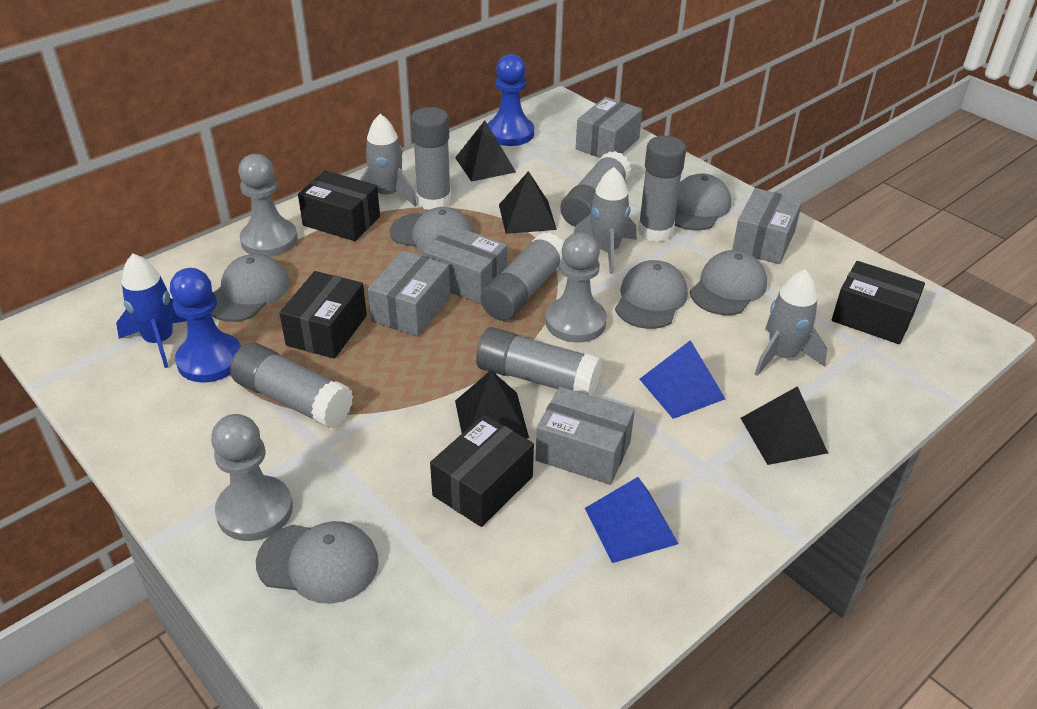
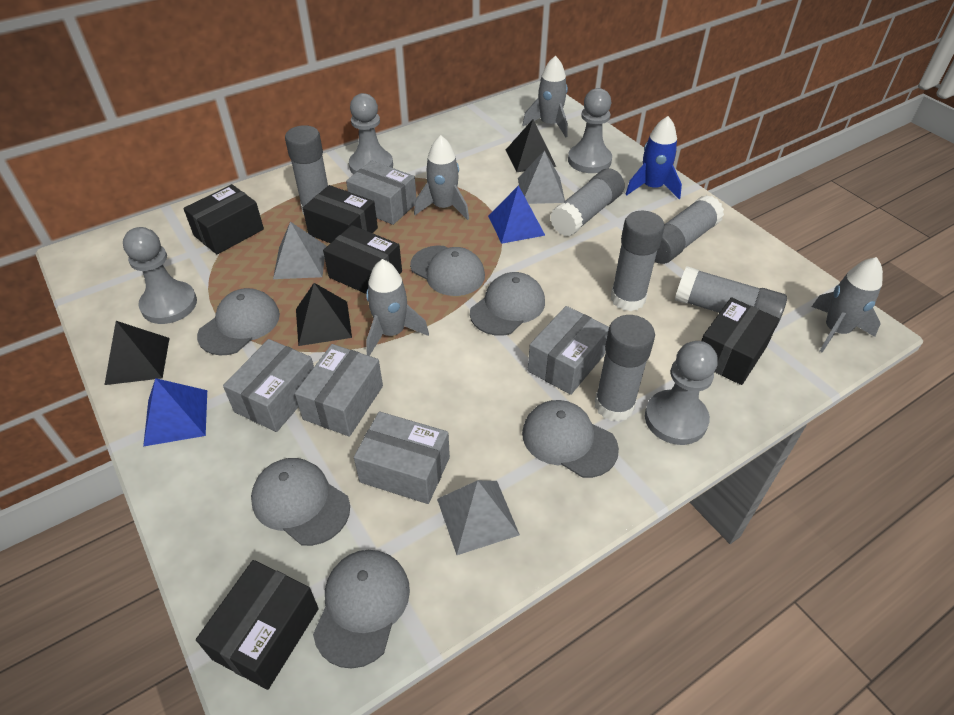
black box: [280,271,367,359] [298,170,380,241] [430,415,534,527] [832,261,925,344] = 4 -> [183,184,264,254] [196,560,319,690] [303,185,378,243] [323,225,402,294] [701,297,779,385] = 5
black pyramid: [455,121,516,182] [455,370,529,439] [499,171,557,234] [741,386,828,465] = 4 -> [105,321,170,385] [296,283,352,346] [506,119,556,172] = 3
blue pawn: [170,268,241,383] [488,54,534,146] = 2 -> none = 0
grey pawn: [211,414,293,541] [238,154,298,257] [545,232,607,343] = 3 -> [123,227,197,324] [349,93,393,175] [568,88,612,173] [645,341,718,445] = 4
grey pyramid: none = 0 -> [273,222,326,279] [437,480,520,555] [518,150,565,204] = 3
grey rocket: [360,114,417,206] [574,167,637,274] [755,269,827,376] = 3 -> [366,259,429,356] [414,135,469,220] [522,55,568,137] [812,257,883,353] = 4

